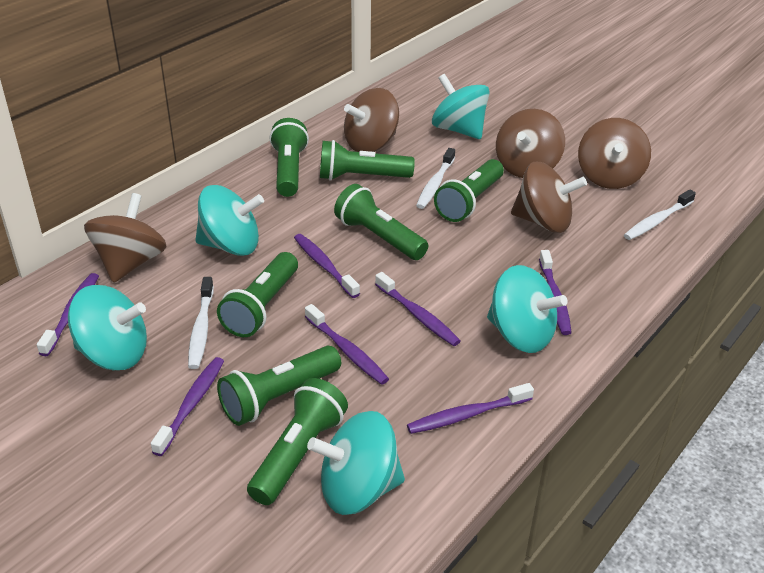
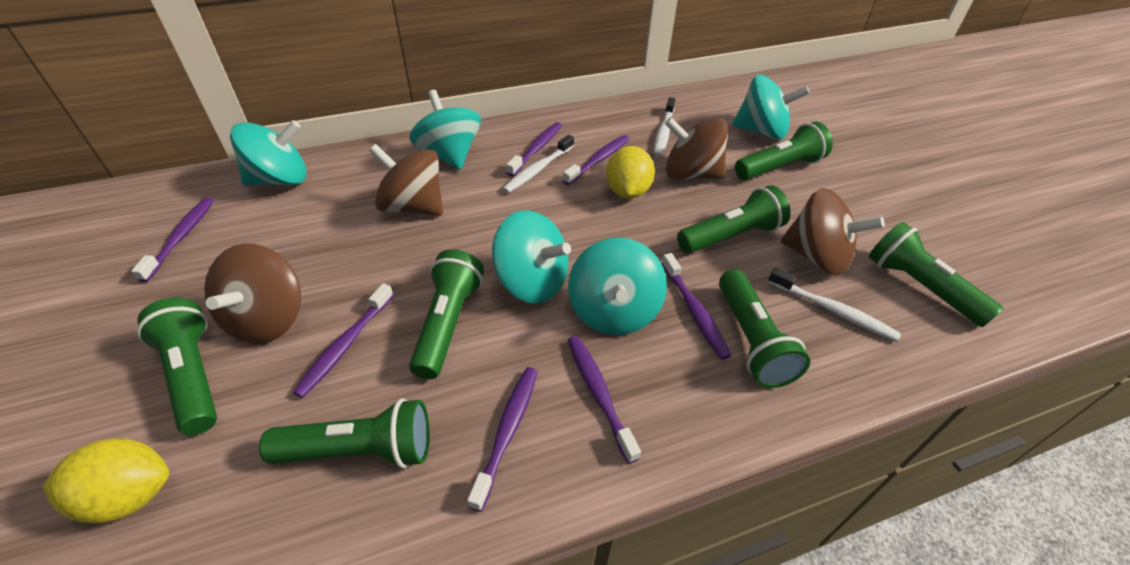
brown spinning top: [84,193,167,283] [344,88,399,152] [496,109,565,178] [511,162,587,233] [578,118,651,189] = 5 -> [204,243,301,344] [369,144,443,216] [665,117,728,180] [781,188,885,276] = 4
yellow lemon: none = 0 -> [43,438,169,523] [606,146,655,198] = 2

